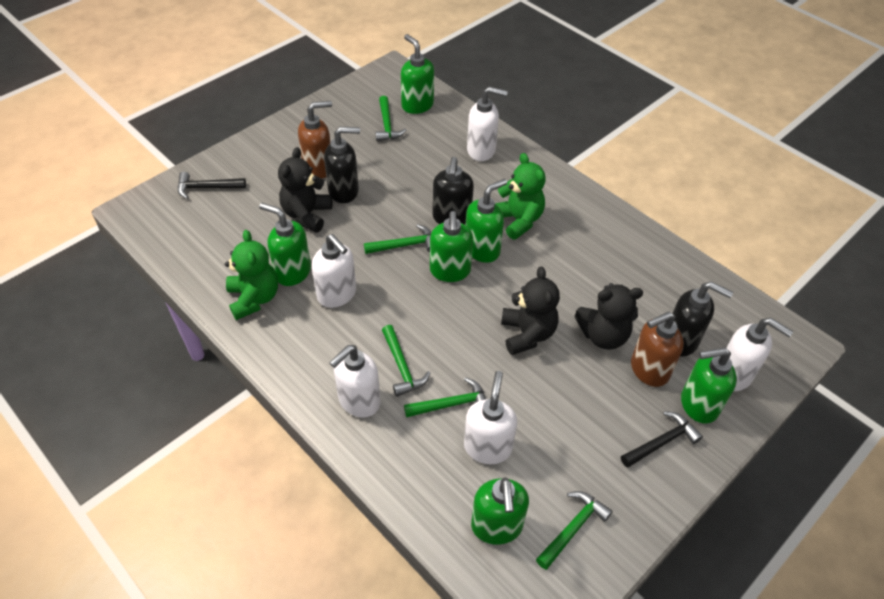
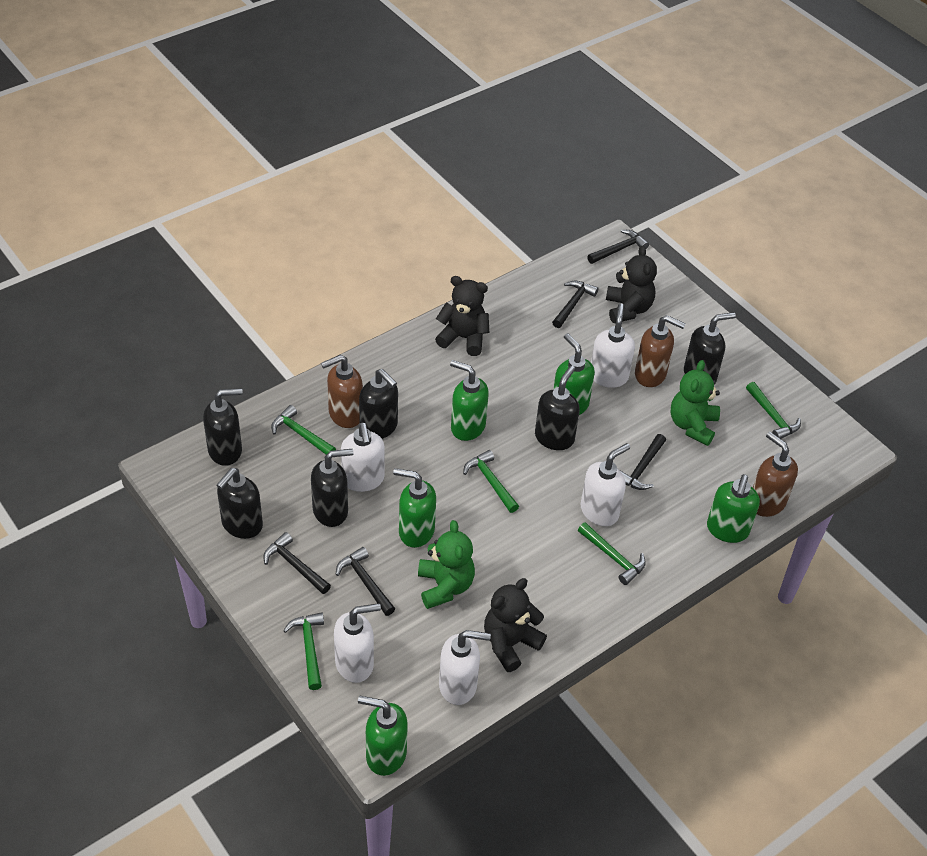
black hammer: [178,172,246,199] [621,411,703,468] = 2 -> [263,532,331,594] [336,547,395,616] [552,280,599,328] [587,230,649,264] [621,434,666,490] = 5
black soap dispenser: [324,127,360,203] [433,157,474,225] [672,282,733,357] = 3 -> [203,388,243,466] [216,468,263,539] [311,449,353,527] [359,369,398,439] [535,366,580,450] [684,312,736,382] = 6
brown soap dispenser: [298,101,332,179] [631,312,684,387] = 2 -> [321,355,363,428] [635,315,686,387] [753,432,798,517] = 3
green soap dispenser: [259,203,311,286] [401,34,434,114] [430,211,473,282] [466,179,507,263] [471,477,529,545] [681,347,737,424] = 6 -> [358,696,408,776] [393,468,436,548] [450,360,489,441] [553,333,595,415] [707,474,760,543] = 5

